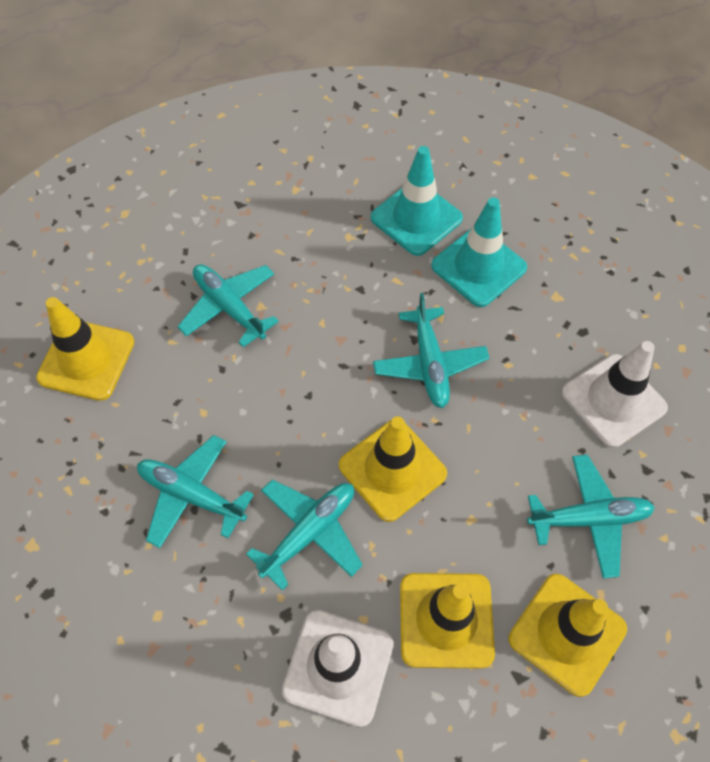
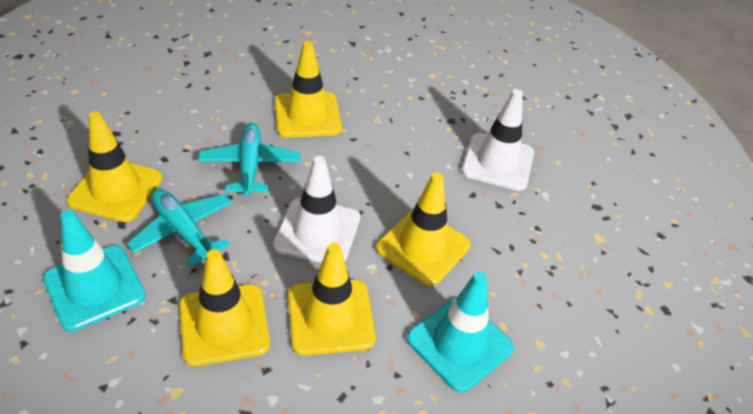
turquoise plane: [137,435,254,548] [177,264,279,347] [246,480,363,590] [373,293,489,408] [527,455,655,579] = 5 -> [127,188,232,267] [198,123,300,197] = 2
yellow traffic cone: [36,297,134,401] [339,417,447,522] [400,573,495,669] [509,574,627,697] = 4 -> [67,111,163,222] [179,249,270,366] [274,41,342,138] [288,243,376,356] [376,172,471,286] = 5

